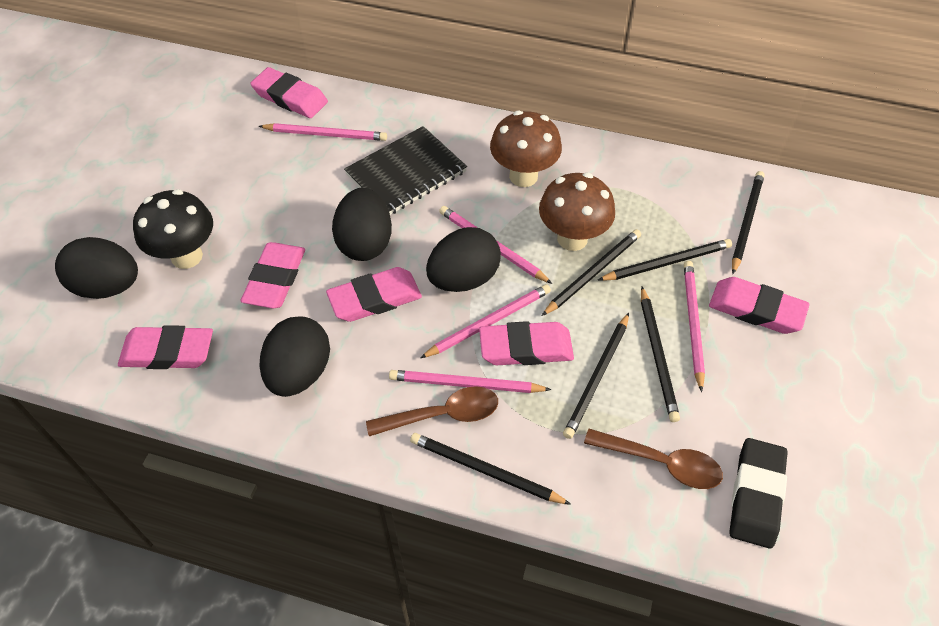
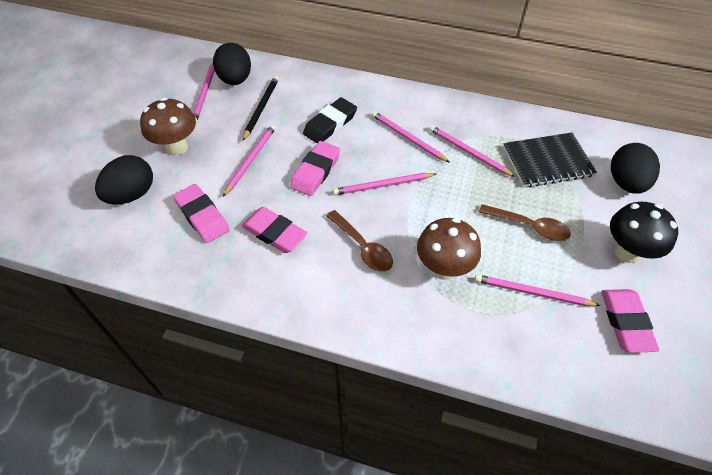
black egg: [55,237,138,299] [259,316,330,397] [332,188,392,261] [426,227,501,292] = 4 -> [95,155,153,205] [213,43,251,85] [611,143,660,194] = 3
black pencil: [410,433,571,505] [542,229,641,316] [563,313,629,439] [598,239,732,281] [641,287,680,422] [732,171,765,274] = 6 -> [243,76,279,141] = 1
pink eraser: [118,325,213,369] [241,242,305,308] [251,67,328,118] [326,267,422,322] [479,321,574,365] [709,277,810,334] = 6 -> [173,184,229,243] [241,207,307,253] [290,141,340,196] [601,289,659,353] = 4
pink pencil: [259,123,387,141] [389,370,551,393] [420,284,551,358] [439,206,552,284] [684,261,705,392] = 5 -> [193,63,215,123] [223,124,276,197] [333,173,436,195] [372,111,450,163] [429,125,515,177] [475,274,600,306] = 6

